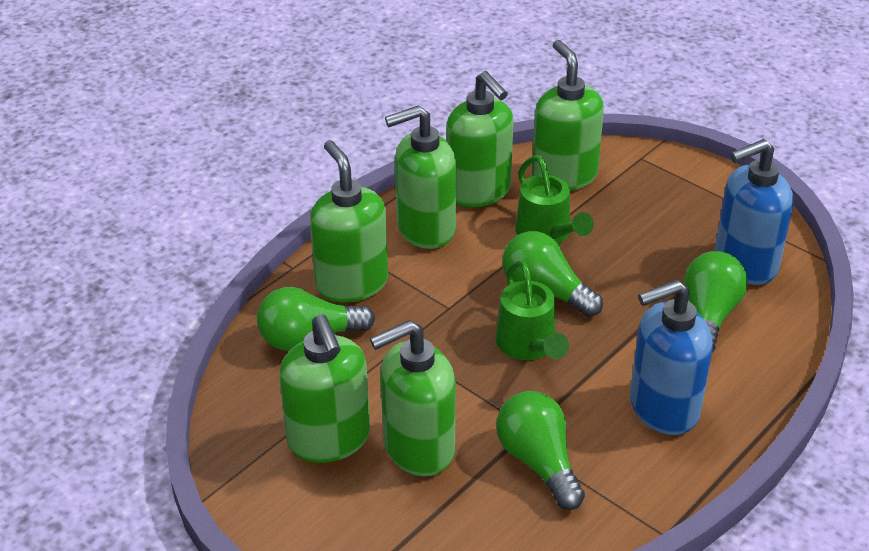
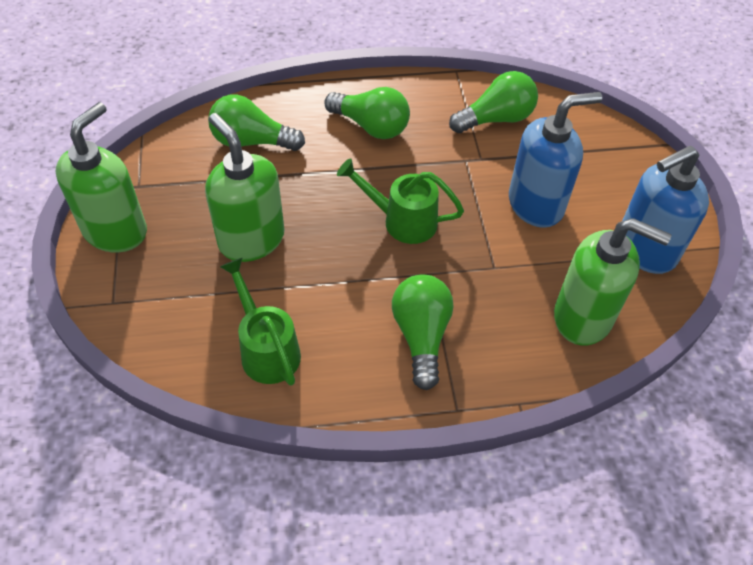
green soap dispenser: [279,314,370,463] [310,140,388,303] [370,320,455,476] [385,105,456,249] [446,71,514,207] [532,40,604,191] = 6 -> [56,102,147,252] [205,113,285,262] [554,218,671,346] = 3

